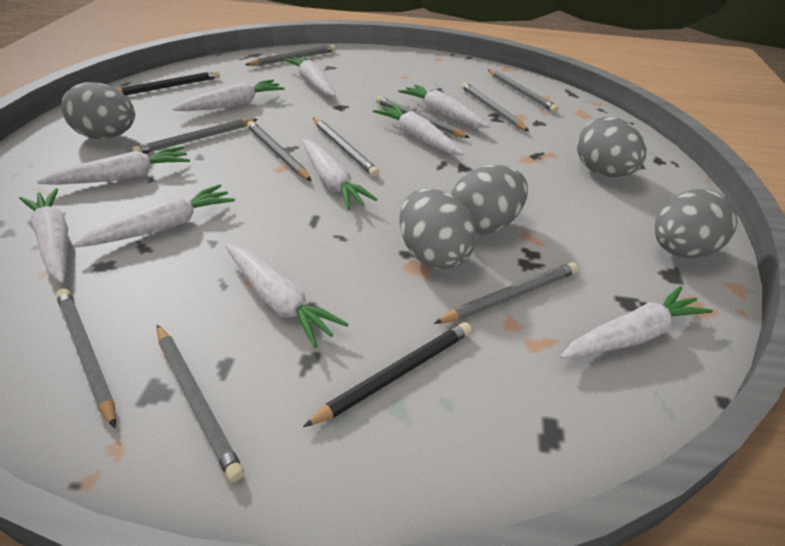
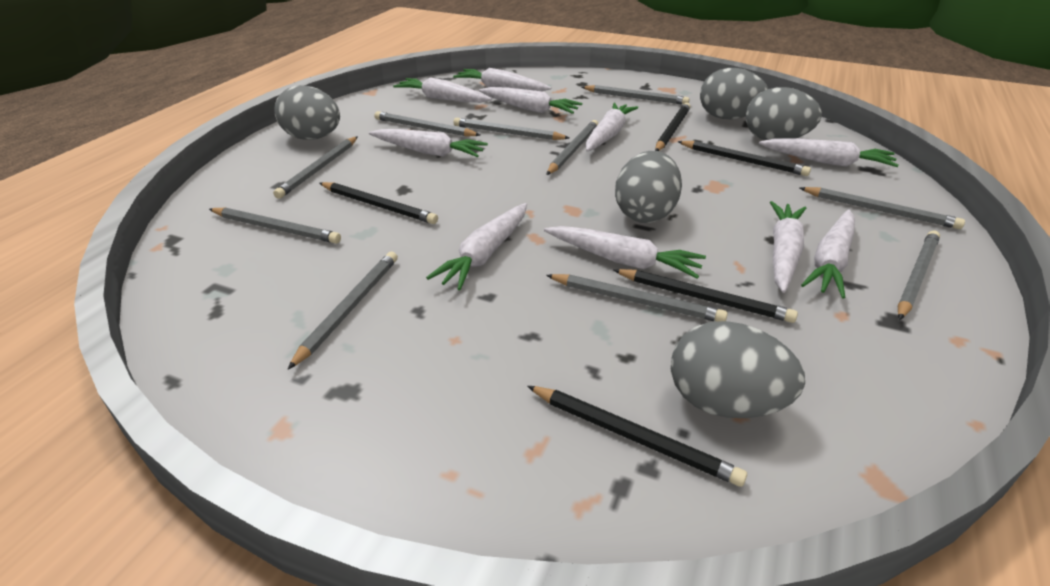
black pencil: [117,70,220,96] [303,322,472,427] = 2 -> [320,182,438,224] [527,386,747,487] [613,269,798,323] [655,103,691,151] [677,141,811,176] = 5

